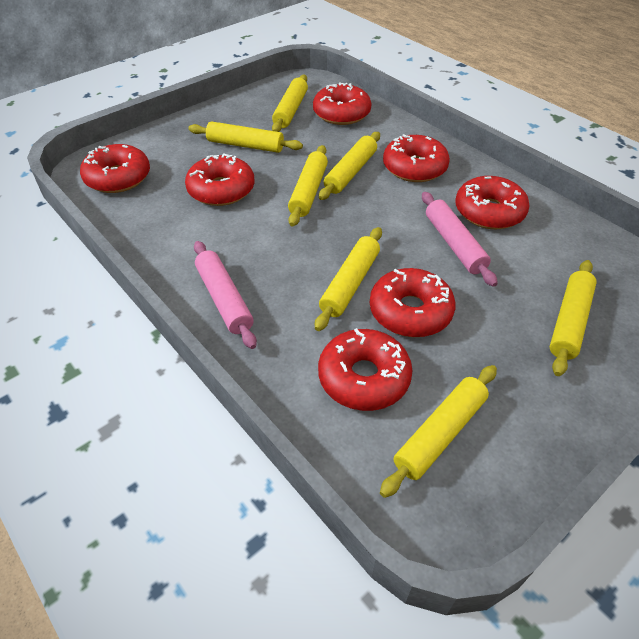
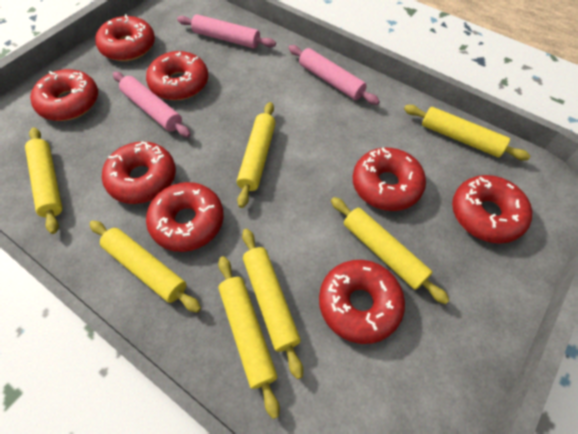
pink rolling pin: [194,241,257,349] [422,192,498,287] = 2 -> [113,72,191,137] [177,14,276,49] [289,45,380,105] = 3
red donut: [80,144,150,193] [185,153,255,206] [313,82,371,125] [318,328,413,411] [370,268,456,337] [383,134,450,182] [455,176,530,229] = 7 -> [30,69,98,121] [95,14,155,61] [102,141,176,204] [146,51,208,100] [146,182,224,252] [319,260,405,344] [353,148,426,211] [452,175,532,244] = 8

